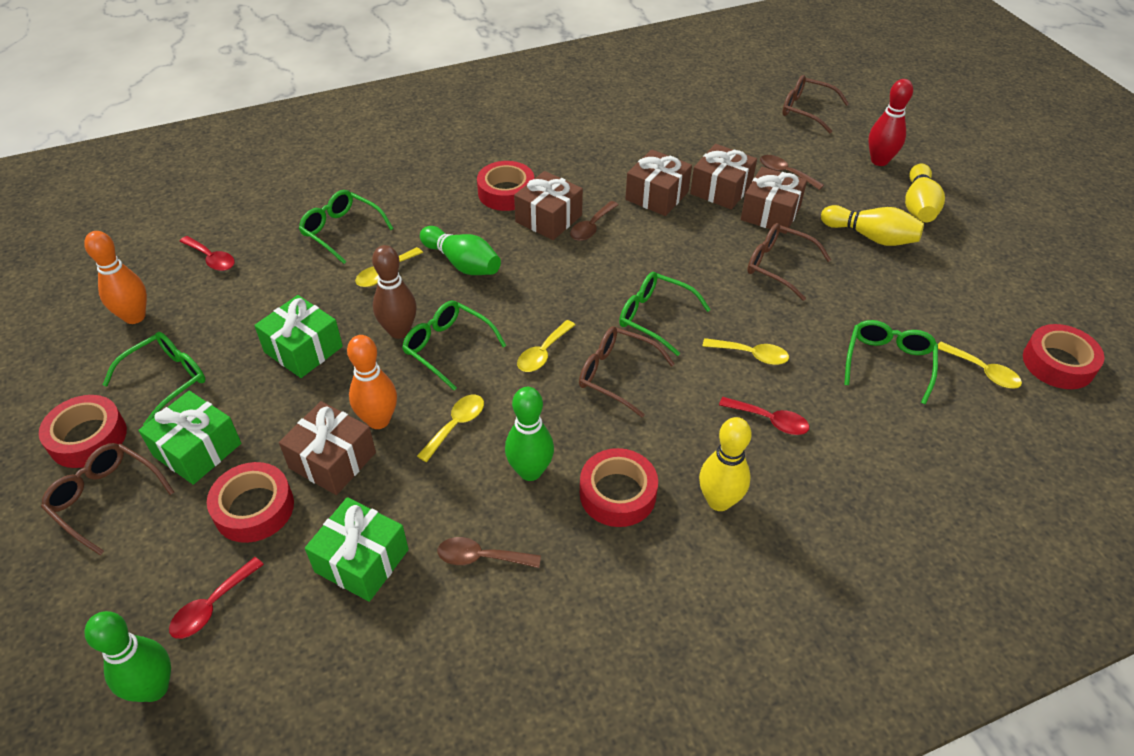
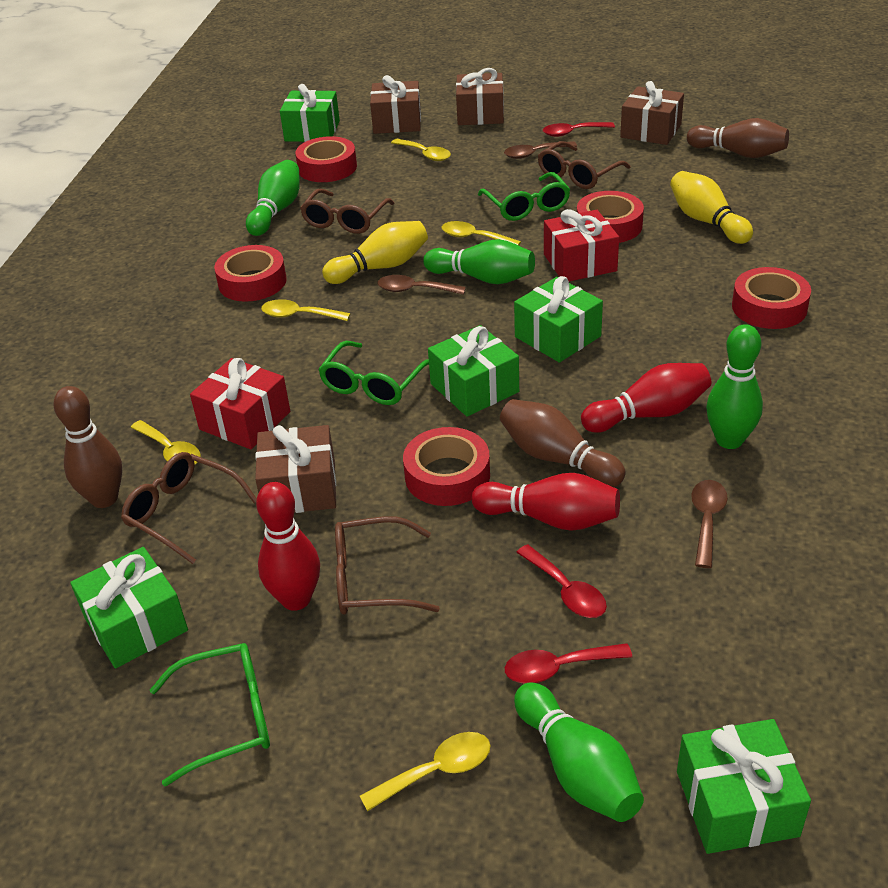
brown bowling pin: [372,245,417,339] = 1 -> [53,386,122,508] [500,399,626,487] [687,118,789,158] = 3
brown gift: [279,401,376,495] [514,171,583,240] [625,149,692,216] [690,144,757,210] [741,167,807,234] = 5 -> [255,425,336,513] [370,75,421,134] [456,68,504,125] [620,81,684,145] = 4
green bowling pin: [84,611,171,702] [420,226,501,275] [505,387,554,481] = 3 -> [246,160,300,236] [423,239,535,284] [514,683,644,822] [706,324,763,449] = 4
green gift: [138,391,241,485] [254,295,343,378] [305,497,409,602] = 3 -> [70,547,188,668] [280,84,340,142] [428,325,519,417] [514,276,603,363] [677,719,811,854] = 5
green glasses: [103,332,205,425] [299,190,394,264] [402,300,506,390] [619,272,711,356] [844,320,938,404] = 5 -> [150,643,270,787] [318,341,429,405] [478,172,570,221] = 3
orange bowling pin: [84,231,147,324] [347,335,397,429] = 2 -> none = 0
red bowling pin: [868,79,913,166] = 1 -> [256,482,320,611] [472,473,620,531] [581,363,711,433] = 3
red gift: none = 0 -> [190,358,290,449] [544,209,619,281] = 2
yellow bowling pin: [699,417,752,511] [821,205,924,246] [905,164,945,222] = 3 -> [322,221,428,284] [670,171,753,244] = 2

